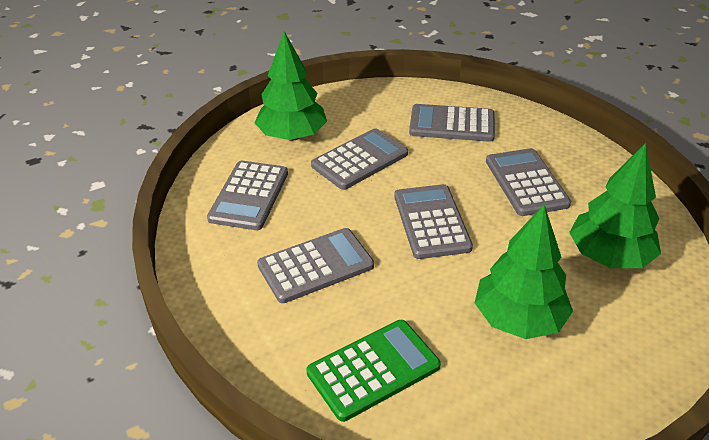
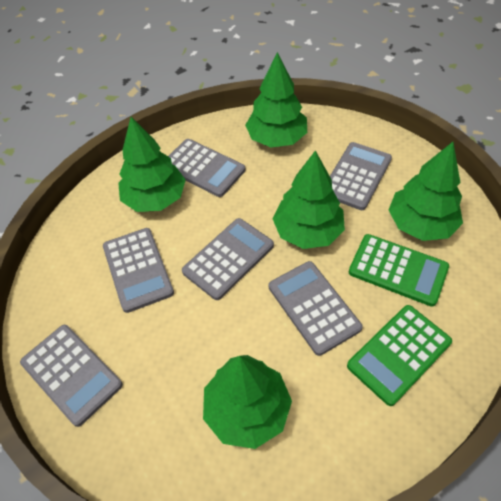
green calculator: [307,320,441,422] = 1 -> [347,305,452,406] [349,234,449,307] = 2
green tree: [255,31,327,141] [475,204,573,339] [569,143,661,268] = 3 -> [118,117,186,212] [203,355,292,449] [245,52,307,147] [273,150,345,249] [389,142,463,241] = 5

